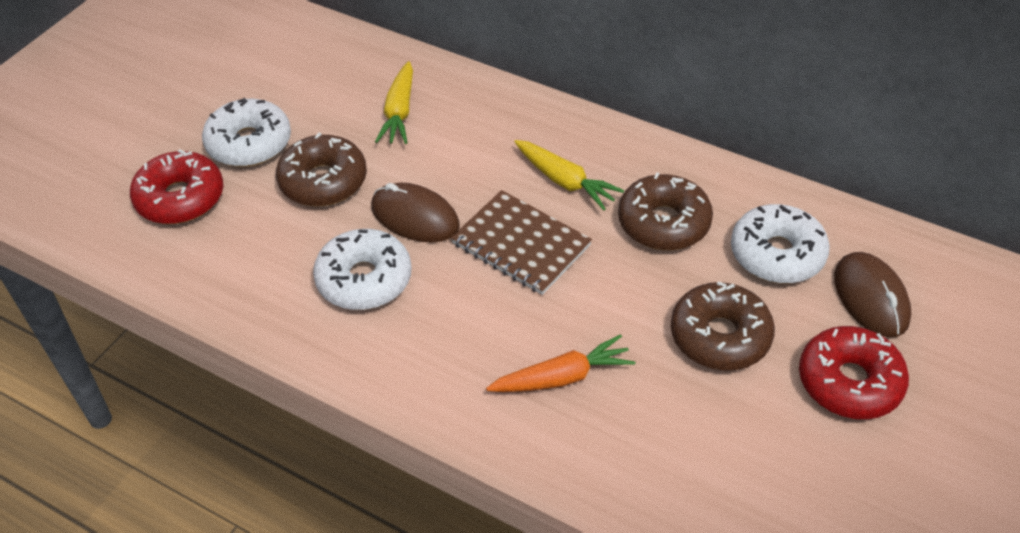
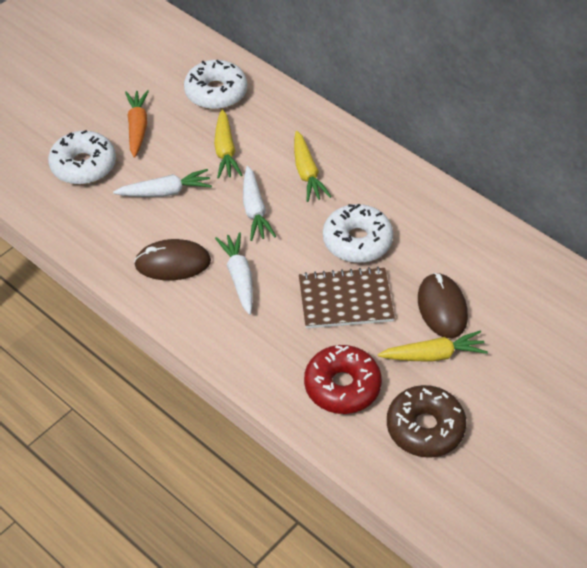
brown donut: [276,132,367,206] [618,172,713,250] [671,281,775,370] = 3 -> [387,385,467,458] = 1
red donut: [130,149,223,224] [799,326,909,419] = 2 -> [304,345,382,414] = 1
white carrot: none = 0 -> [113,169,212,197] [215,232,253,315] [243,166,276,241] = 3
yellow carrot: [375,61,413,144] [514,140,624,210] = 2 -> [214,109,242,178] [294,131,331,202] [378,330,488,362] = 3

